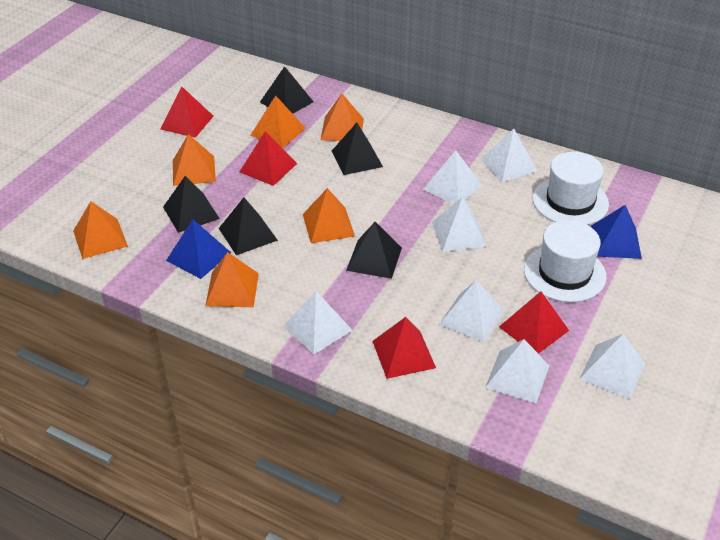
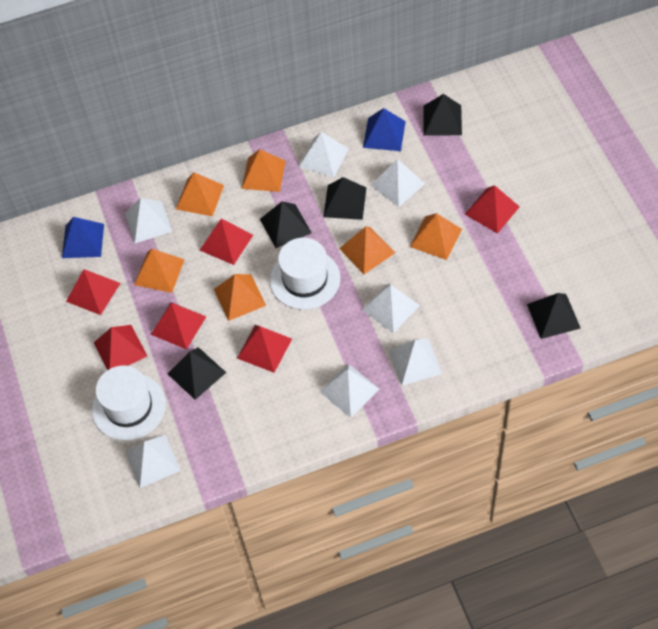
red pyramid: [161,87,214,138] [240,131,297,186] [372,317,436,379] [499,291,569,354] = 4 -> [66,269,120,315] [94,325,147,370] [151,302,206,350] [200,219,253,265] [237,325,292,373] [465,185,520,234] = 6

